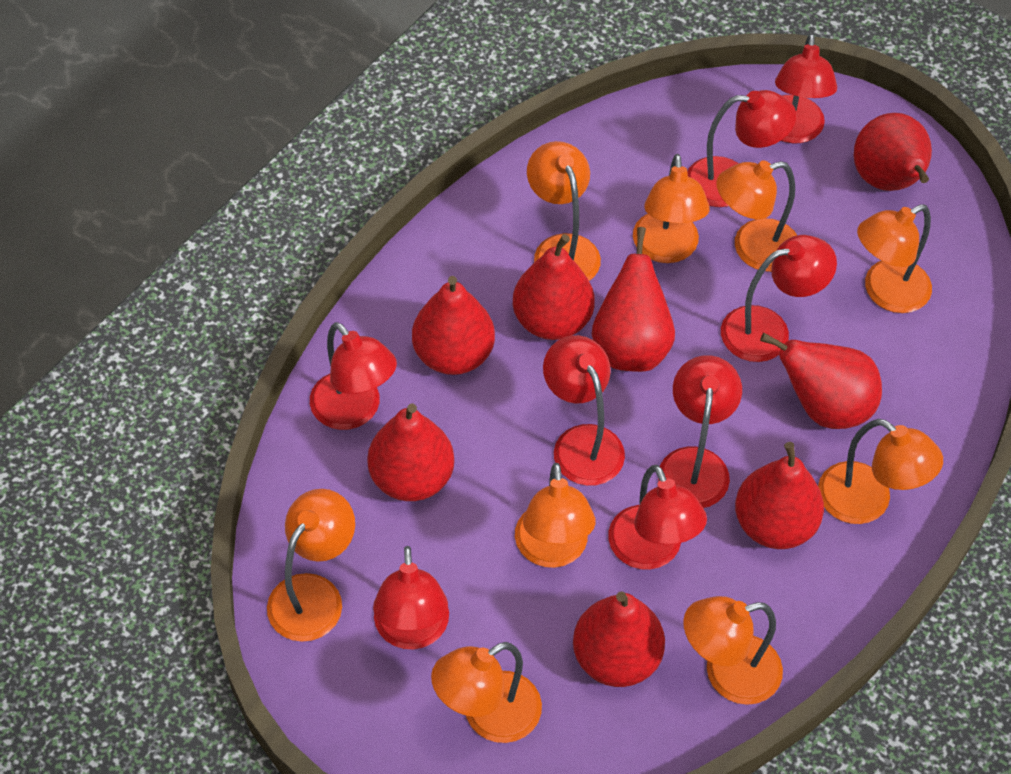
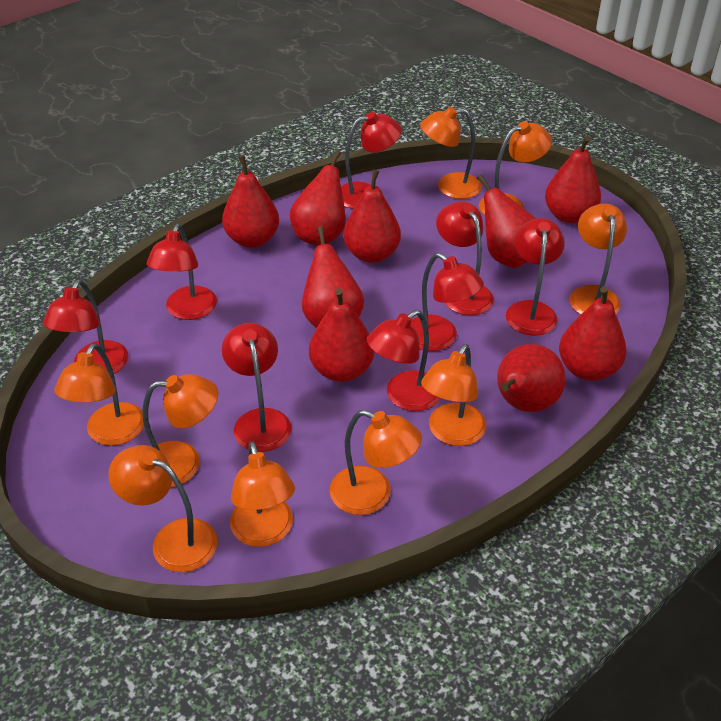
red pear: [367,403,454,501] [412,276,495,375] [513,234,595,340] [573,591,665,687] [592,227,675,372] [735,442,824,549] [760,333,882,429] [854,113,932,191] = 8 -> [222,155,279,248] [290,150,346,245] [302,226,364,329] [309,288,374,382] [343,170,401,263] [477,174,536,268] [497,344,566,412] [545,136,601,223] [559,286,627,381] = 9

